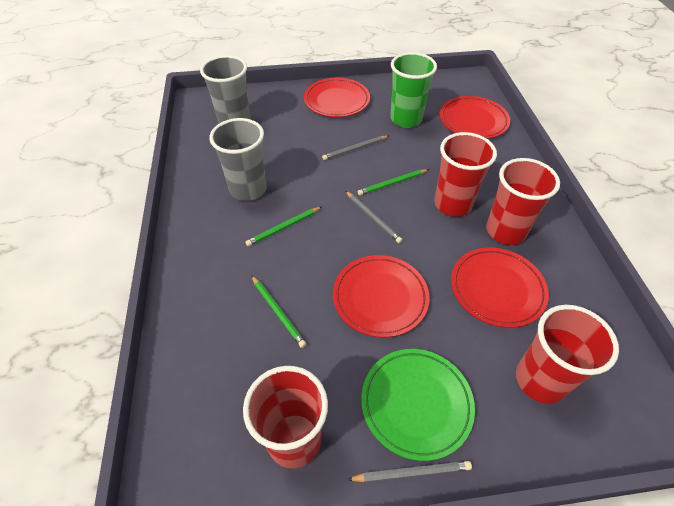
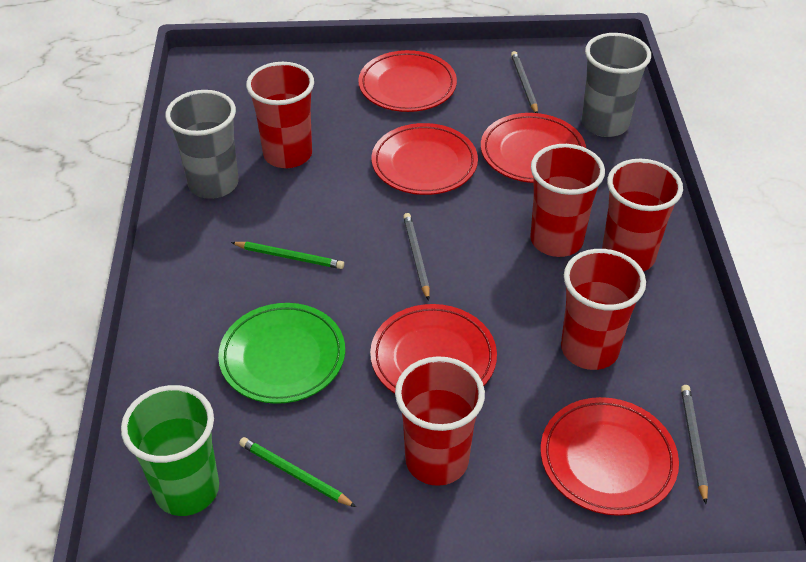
green pencil: [246,207,322,246] [251,275,306,348] [358,169,429,196] = 3 -> [231,242,344,269] [239,437,356,507] = 2
red cup: [243,366,328,468] [434,132,497,217] [486,158,560,245] [516,305,619,404] = 4 -> [246,62,314,168] [395,356,485,486] [530,144,605,257] [561,249,646,370] [602,159,683,271] = 5
red plate: [304,78,370,117] [333,255,430,338] [439,96,510,139] [451,248,549,328] = 4 -> [358,50,457,112] [370,304,497,394] [372,123,478,195] [481,113,586,183] [541,397,679,516] = 5

